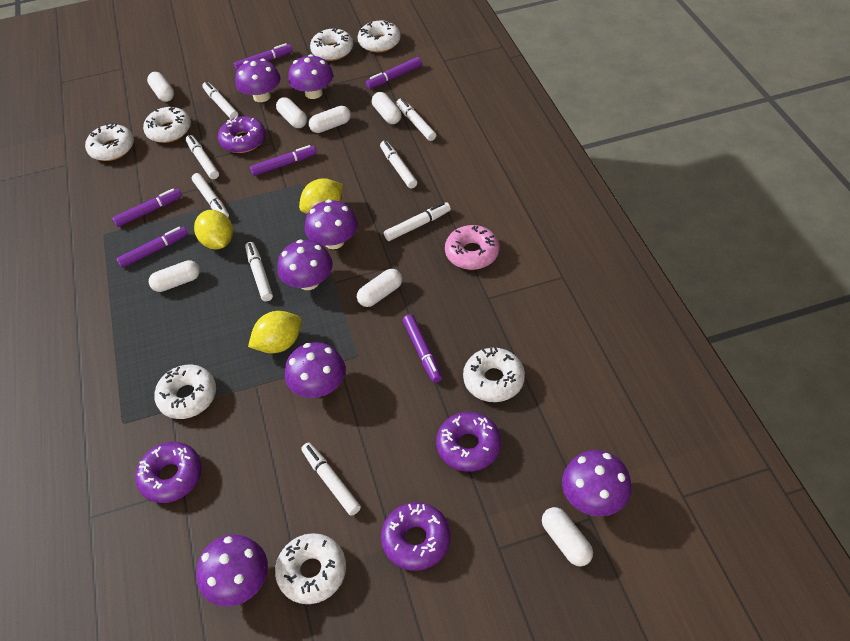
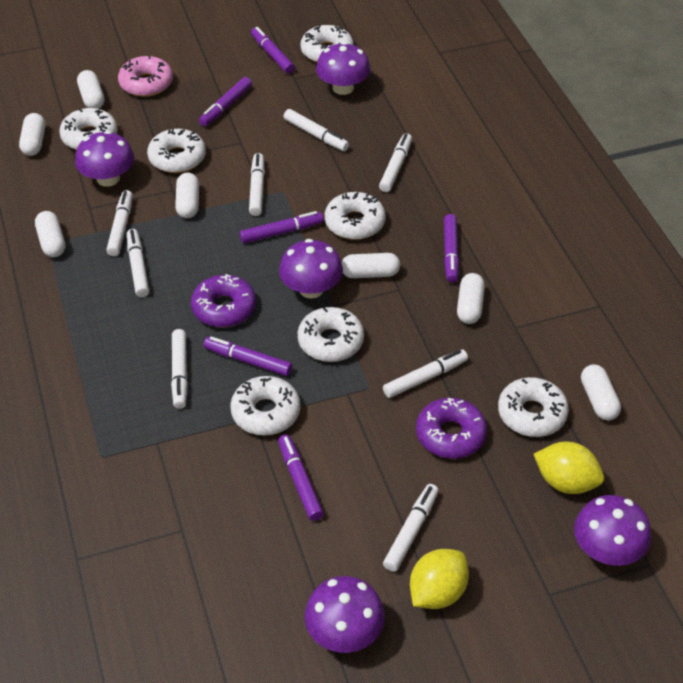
purple donut: [135,442,202,503] [218,116,266,153] [381,502,451,571] [436,412,501,472] = 4 -> [191,274,256,327] [416,398,487,459] = 2
purple mushroom: [196,534,268,607] [235,58,280,102] [277,240,333,290] [285,342,346,398] [288,54,333,99] [305,199,358,249] [562,450,632,517] = 7 -> [75,131,134,187] [279,239,343,299] [305,576,385,653] [316,42,370,95] [574,495,651,566] = 5
yellow lemon: [194,210,233,249] [248,311,302,353] [299,178,343,214] = 3 -> [410,549,469,609] [534,442,604,494] = 2

